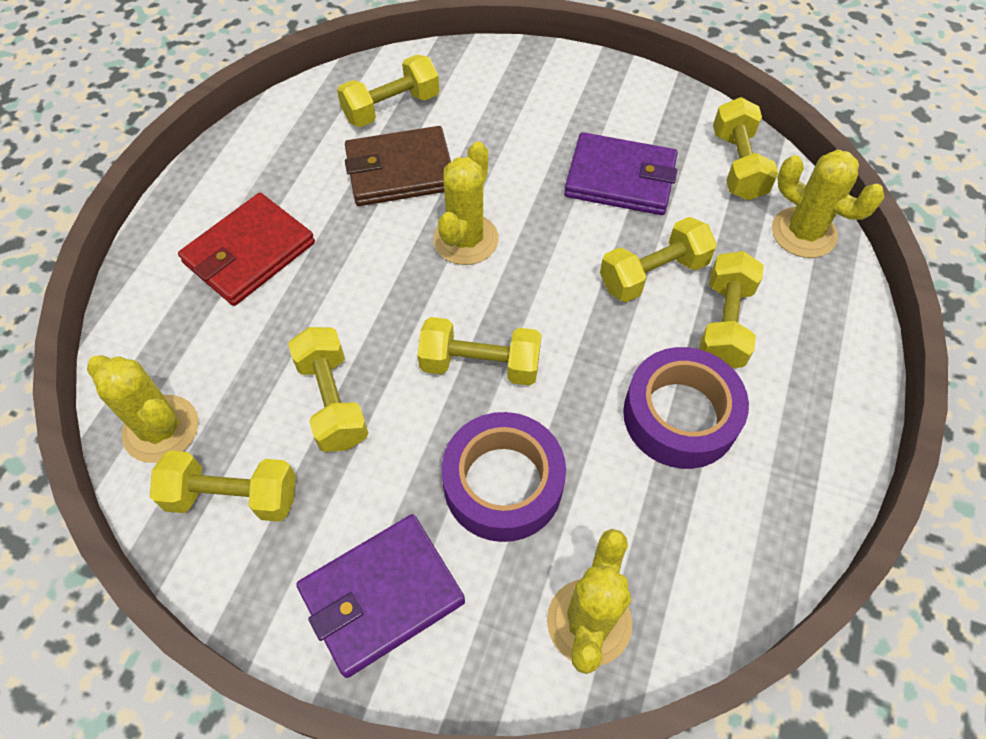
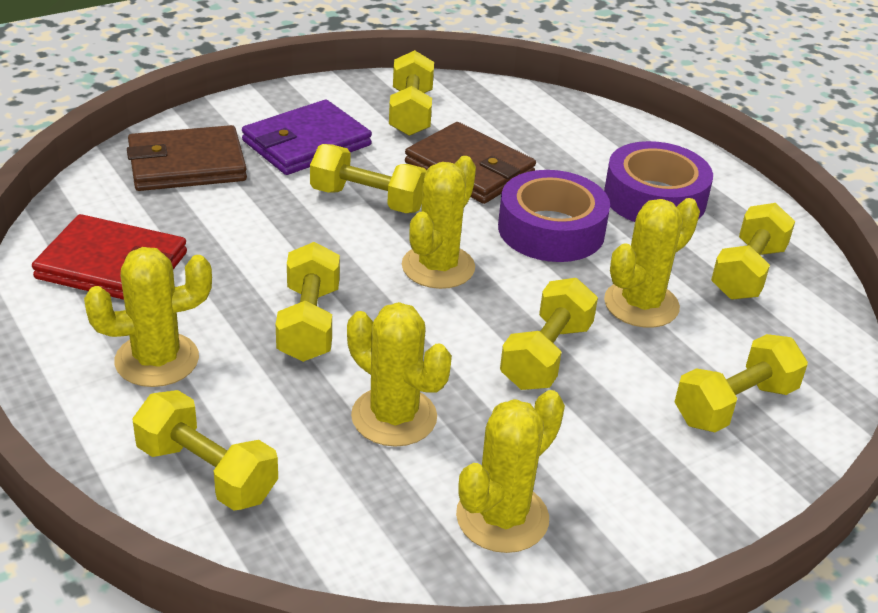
brown wallet: [345,126,451,206] = 1 -> [127,125,247,191] [405,122,536,204] = 2
purple wallet: [296,514,465,678] [564,132,678,215] = 2 -> [242,100,372,175] = 1
yellow cactus: [87,356,199,463] [433,141,499,265] [547,529,632,674] [772,149,884,258] = 4 -> [84,247,212,387] [347,302,452,447] [402,156,476,289] [456,390,565,553] [604,198,700,328] = 5

